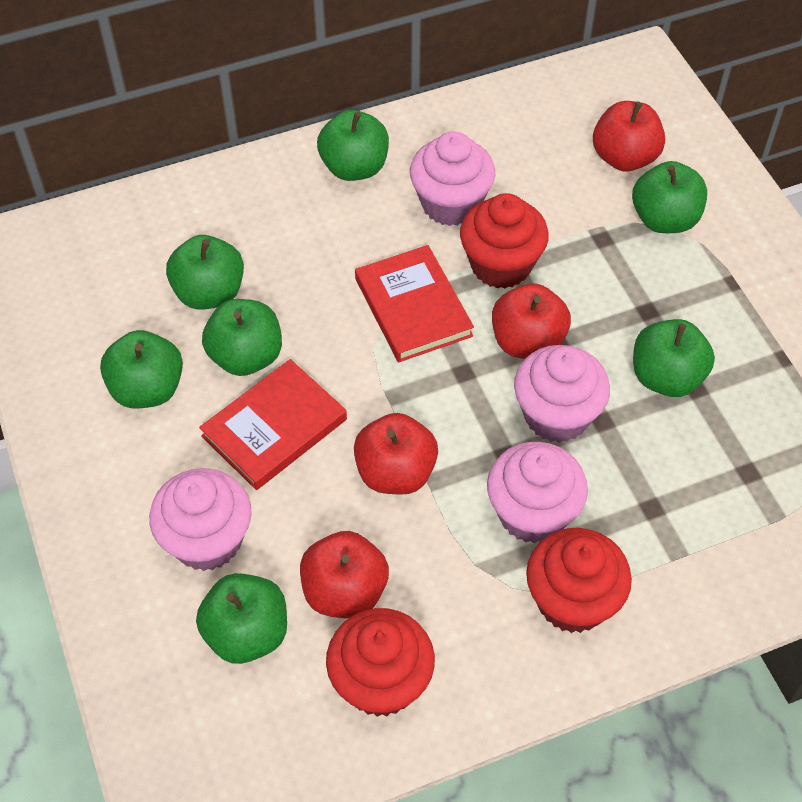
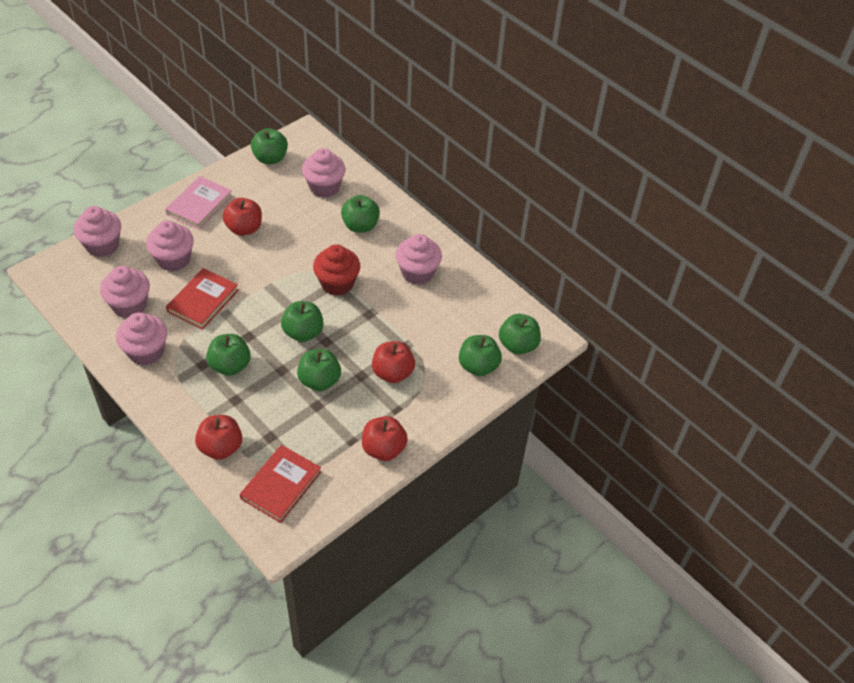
pink book: none = 0 -> [165,176,233,230] = 1
pink cupcake: [149,468,252,571] [410,132,495,226] [487,442,588,543] [514,345,610,443] = 4 -> [74,206,121,257] [100,266,150,318] [116,312,167,366] [146,220,194,272] [302,148,346,198] [395,234,442,285] = 6
red cupcake: [326,608,435,717] [460,193,549,289] [526,528,632,633] = 3 -> [313,244,360,296] = 1

